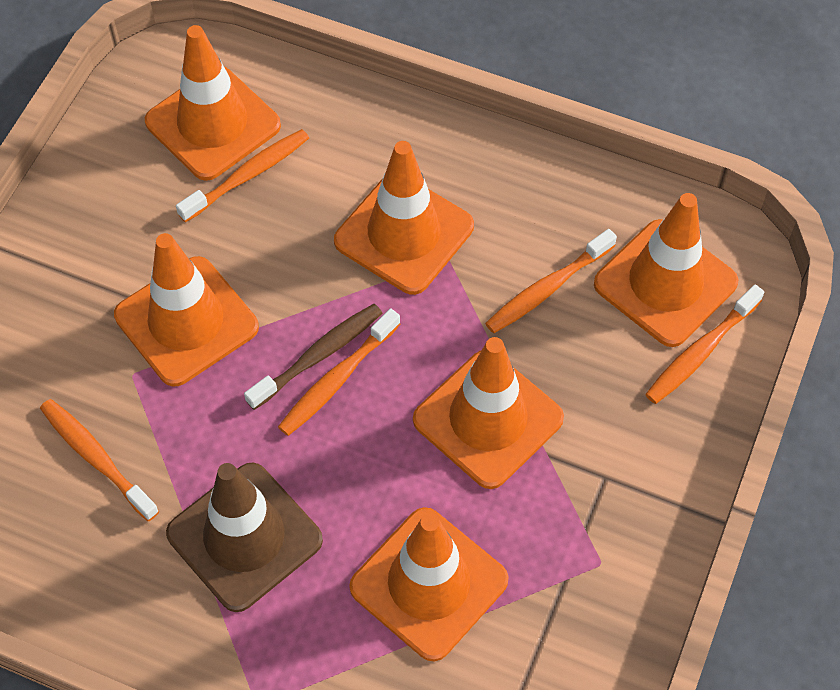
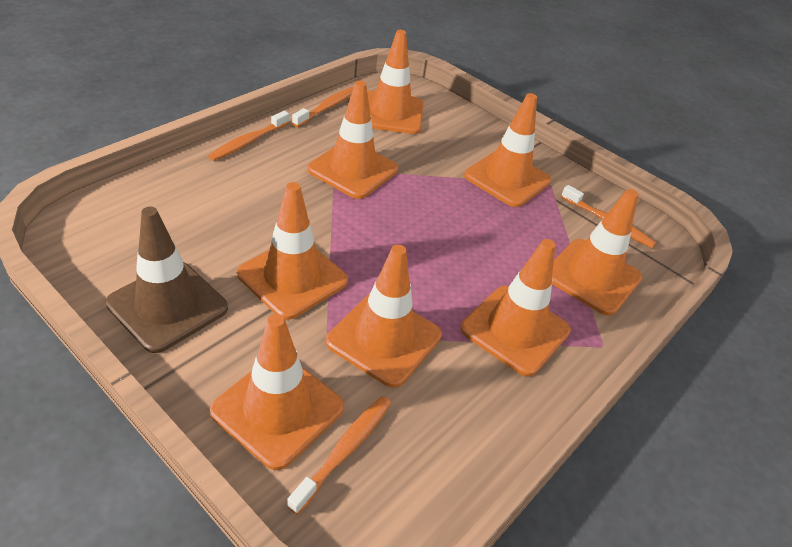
brown toothbrush: [244,304,382,410] = 1 -> none = 0
orange toothbrush: [40,399,159,521] [176,129,309,222] [278,308,400,436] [485,229,617,333] [645,284,764,404] = 5 -> [208,111,289,161] [287,396,391,514] [292,87,354,127] [561,185,657,248] = 4
orange traffic cone: [114,233,259,387] [145,25,281,181] [334,141,474,295] [349,507,509,661] [413,337,564,489] [594,193,738,347] = 6 -> [210,314,344,470] [237,182,348,320] [307,81,398,199] [326,245,442,388] [367,30,423,134] [461,239,571,376] [464,93,551,207] [552,189,642,316] = 8

